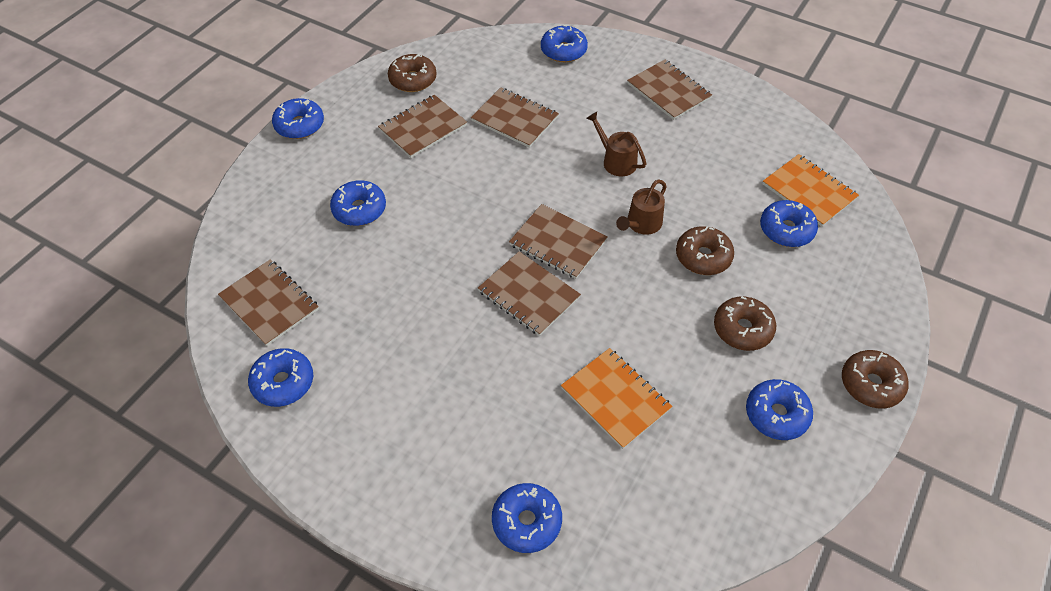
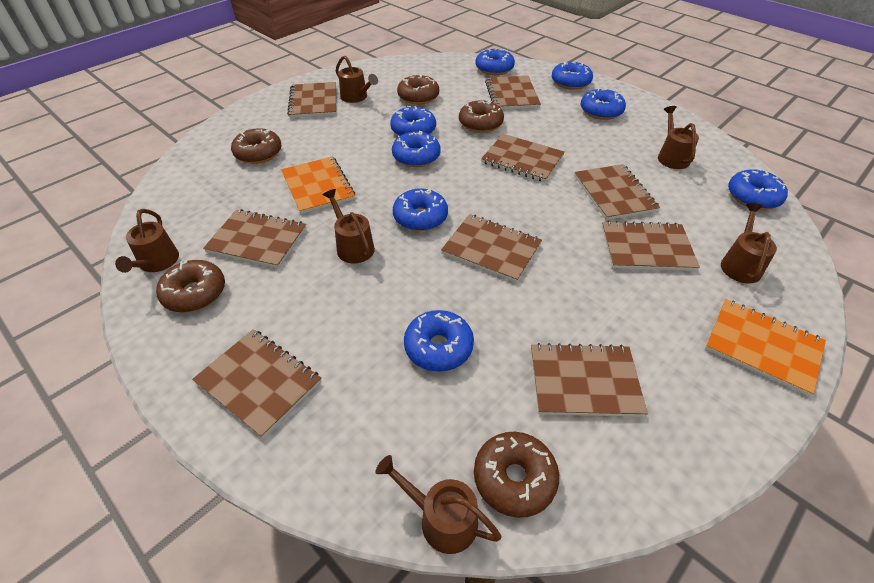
blue donut: [248,348,313,407] [272,98,324,139] [330,180,386,226] [492,483,562,553] [541,25,588,62] [746,379,813,440] [760,200,818,247] = 7 -> [390,106,436,136] [392,131,441,167] [393,188,448,231] [404,310,474,372] [475,48,515,75] [552,61,593,90] [581,88,626,120] [728,168,788,210] = 8
brown donut: [388,54,437,92] [676,226,734,275] [714,296,776,351] [842,350,909,408] = 4 -> [156,260,225,313] [231,128,281,164] [397,74,439,105] [459,100,504,133] [474,432,559,518] = 5
brown notebook: [218,259,319,346] [378,95,467,158] [471,88,559,148] [478,251,581,336] [509,204,608,279] [627,60,712,120] = 6 -> [192,329,321,438] [203,209,306,268] [287,82,336,118] [441,214,542,283] [481,134,565,182] [485,76,541,109] [531,343,648,417] [574,164,660,220] [602,221,700,271] = 9
brown watering can: [586,112,647,176] [616,180,667,235] = 2 -> [115,209,179,273] [323,189,375,263] [336,56,378,103] [375,455,502,554] [658,106,699,169] [721,203,777,283] = 6

